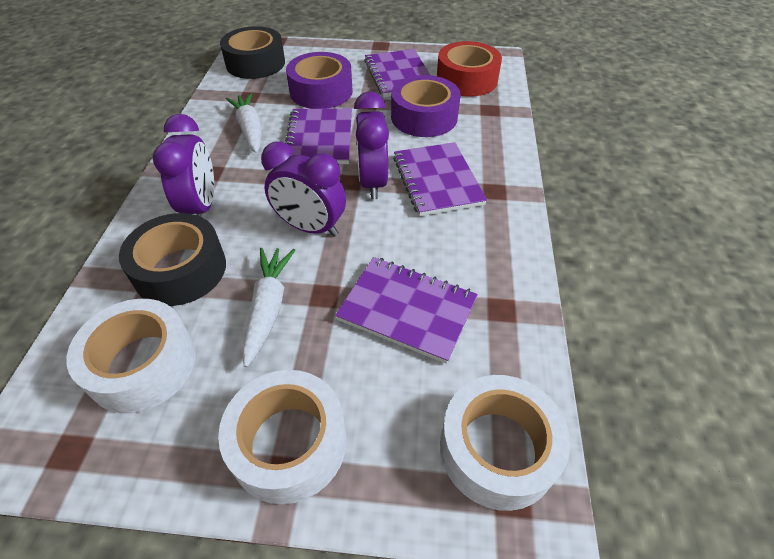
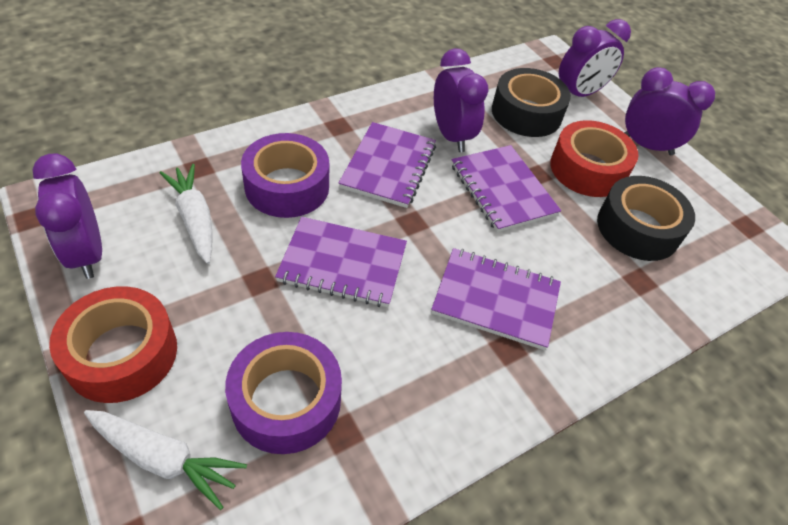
purple clock: [153,114,214,216] [261,141,346,237] [354,91,389,199] = 3 -> [32,153,102,279] [434,48,489,152] [559,19,631,97] [624,67,715,155] = 4
red tape: [437,41,502,97] = 1 -> [49,286,177,403] [550,120,639,197] = 2
white tape: [67,299,196,413] [218,370,347,504] [440,375,570,511] = 3 -> none = 0

